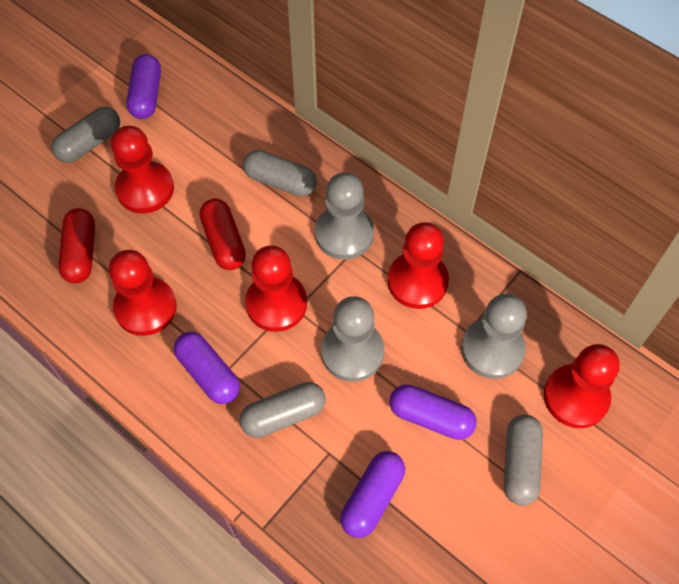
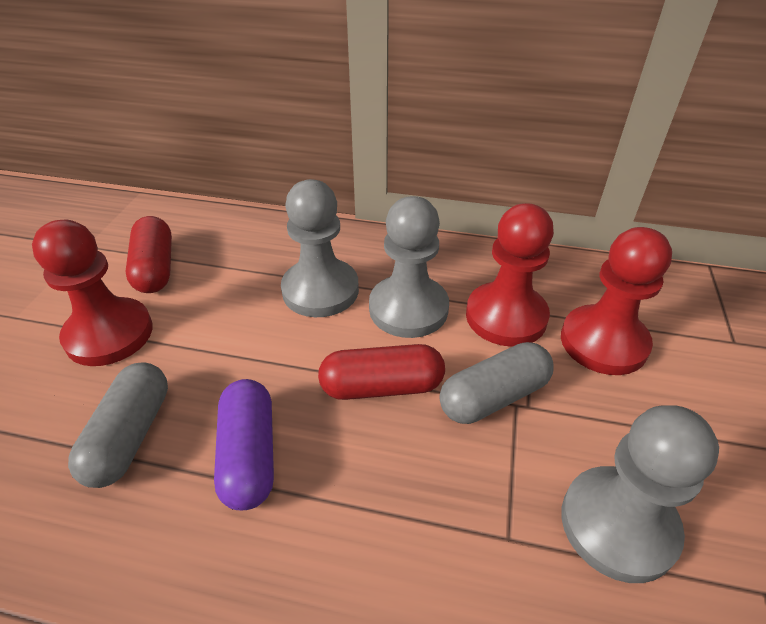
grey capsule: [51,107,120,163] [239,382,326,438] [243,150,317,197] [504,414,543,506] = 4 -> [68,363,168,488] [440,342,554,424] = 2
purple capsule: [126,54,161,119] [174,332,240,404] [340,451,405,538] [389,384,477,440] = 4 -> [214,379,274,511] = 1
red pawn: [109,250,177,336] [111,126,174,213] [245,245,307,332] [388,222,449,309] [544,344,620,428] = 5 -> [32,220,153,366] [466,203,554,347] [561,227,672,375] = 3

